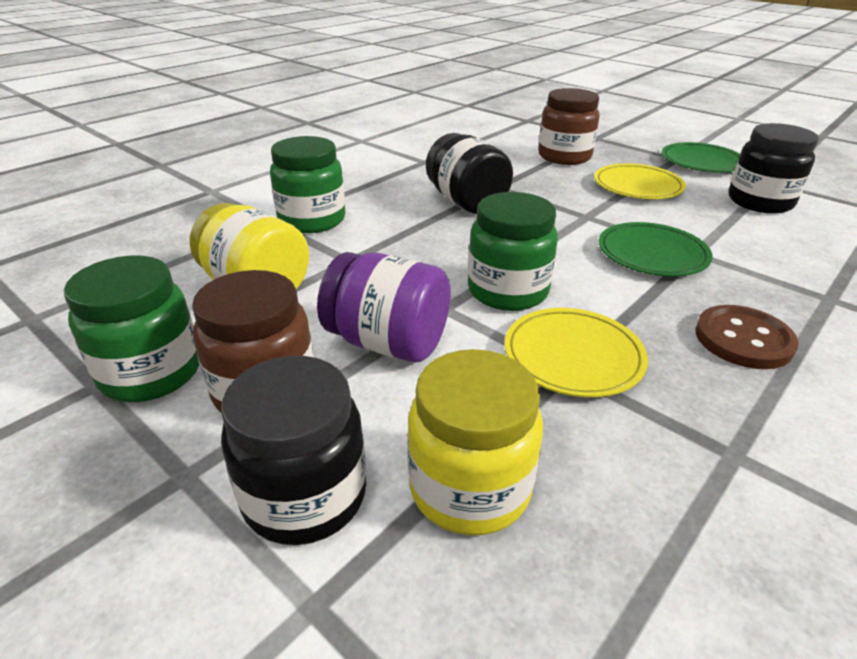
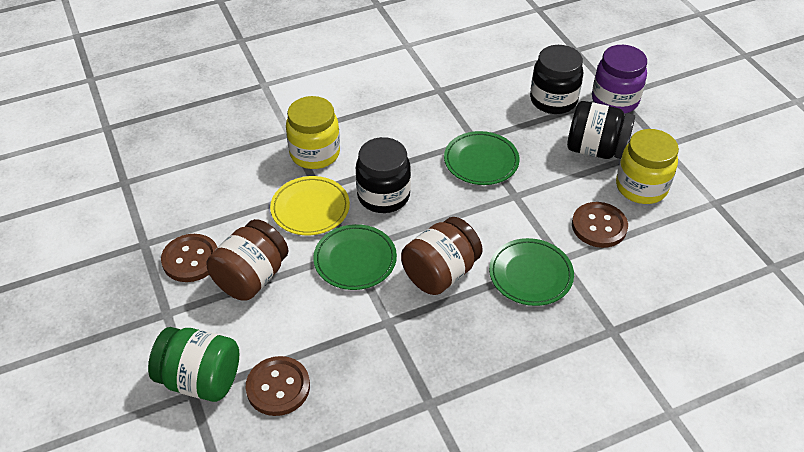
brown button: [695,305,799,369] = 1 -> [161,234,218,282] [246,356,310,416] [572,202,628,248] = 3
green jar: [64,255,199,402] [270,136,345,233] [468,192,558,311] = 3 -> [148,327,239,402] = 1
green plate: [599,222,713,276] [661,142,740,172] = 2 -> [313,224,397,290] [444,131,520,185] [489,238,574,306] = 3
yellow plate: [504,308,648,397] [594,163,686,199] = 2 -> [270,176,350,235] = 1

